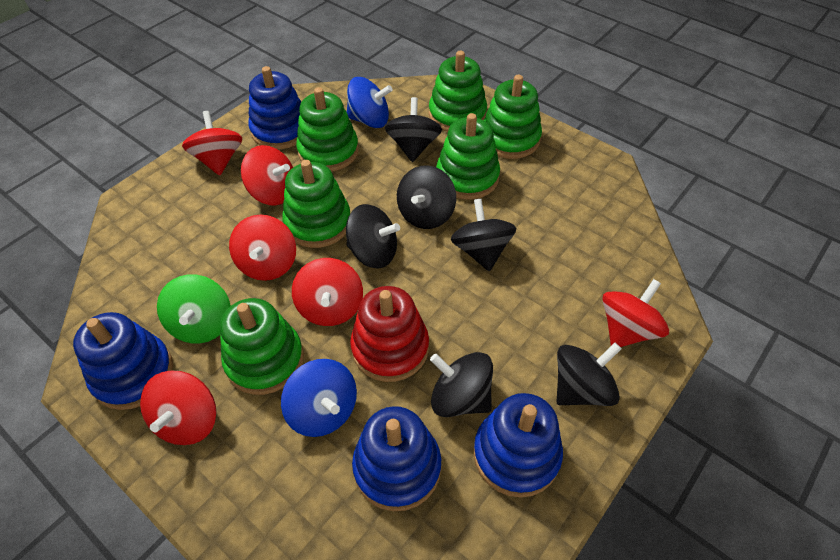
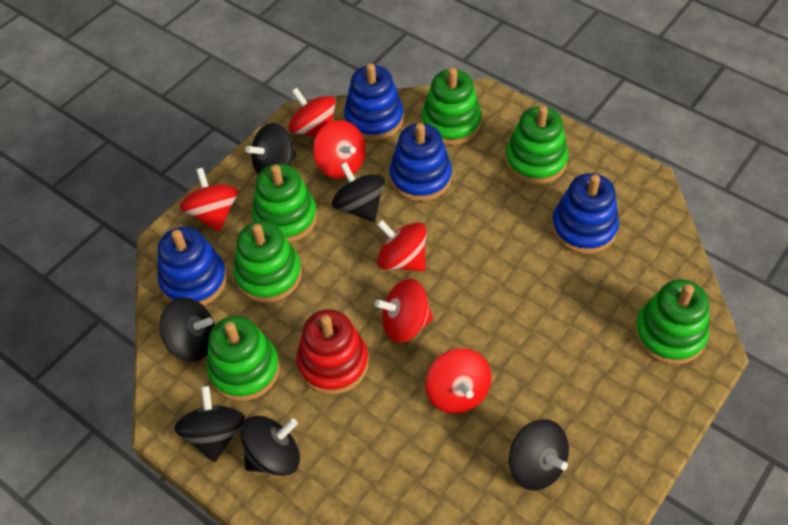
blue spinning top: [281,359,357,437] [347,77,392,128] = 2 -> none = 0
green spinning top: [157,274,231,343] = 1 -> none = 0

